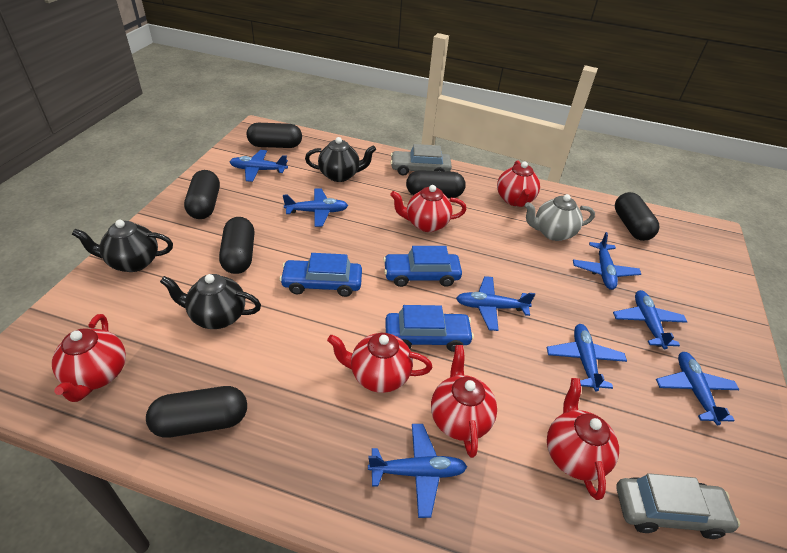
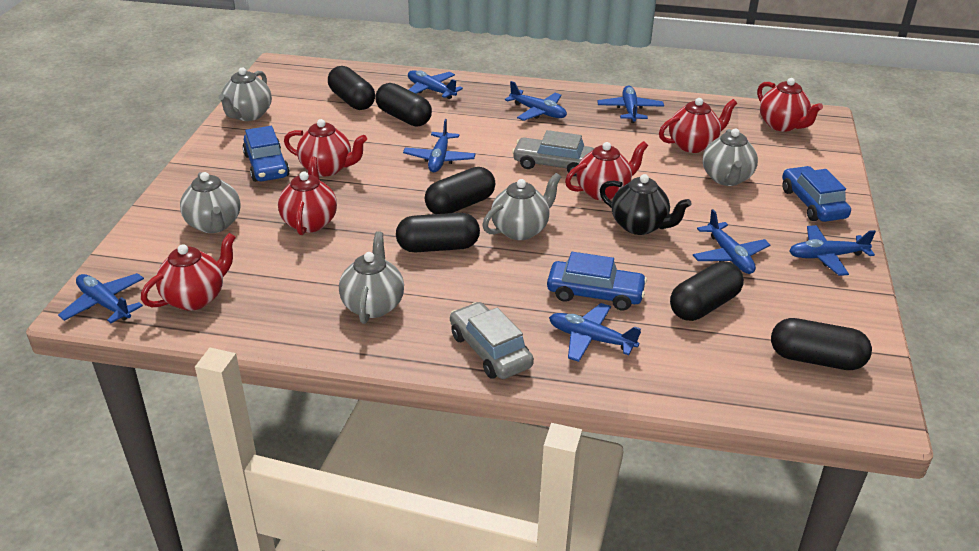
black teapot: [72,220,173,272] [160,274,261,329] [305,137,376,182] = 3 -> [600,174,692,235] = 1
grey teapot: [525,194,595,241] = 1 -> [180,172,241,233] [219,68,272,121] [339,231,404,324] [482,173,561,240] [703,128,758,186] = 5

